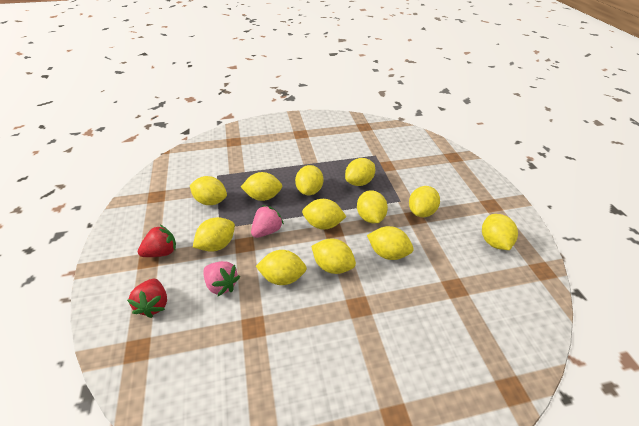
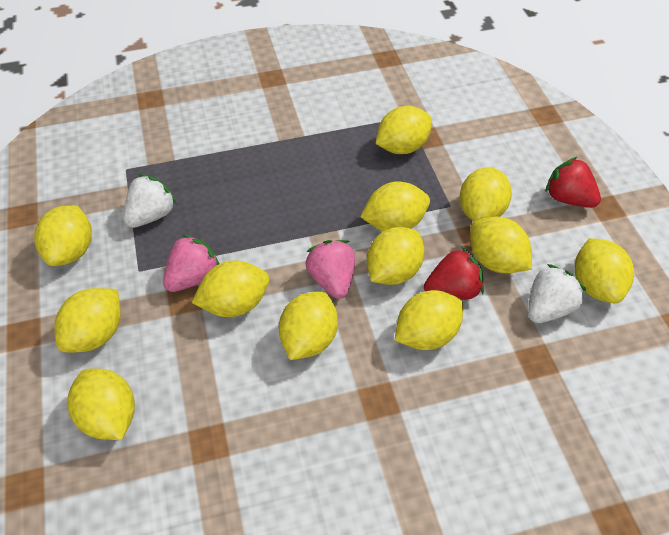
white strawberry: none = 0 -> [123,174,177,228] [528,264,586,323] = 2

